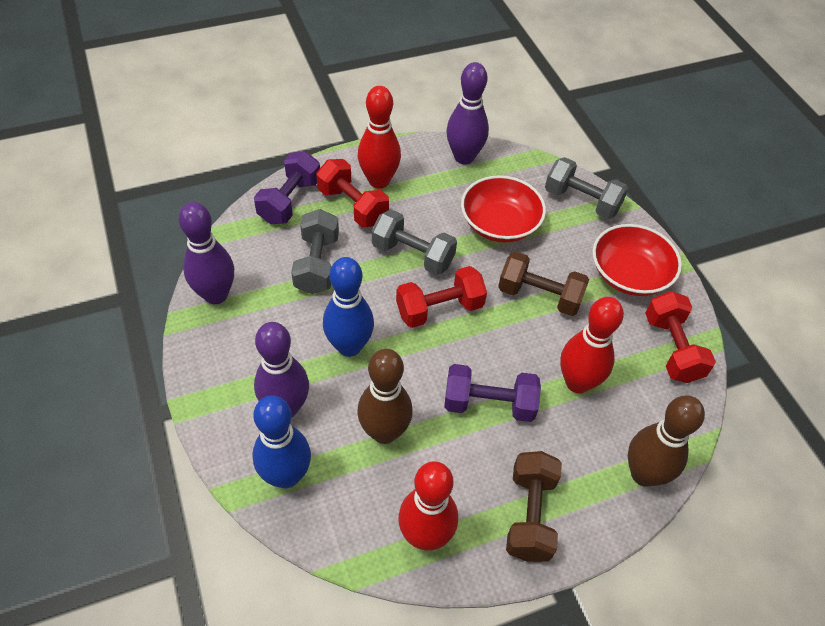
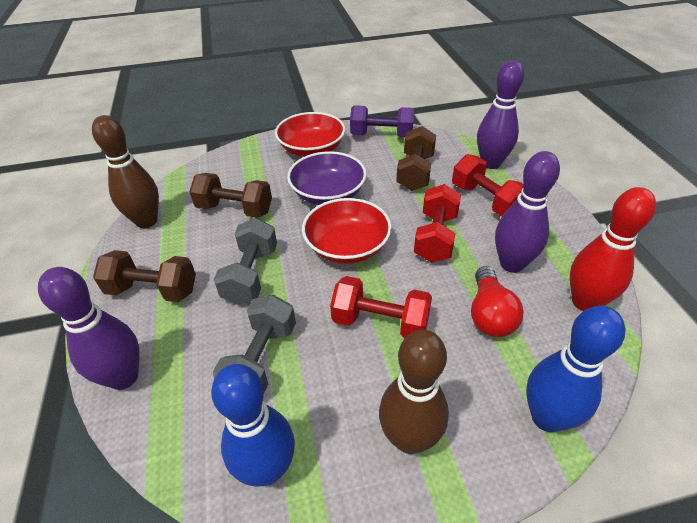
brown dumbbell: [498,251,589,316] [506,451,562,562] = 2 -> [93,250,196,302] [189,173,272,218] [396,126,436,191] = 3
grey dumbbell: [291,209,339,294] [372,210,457,275] [545,157,628,219] = 3 -> [213,295,296,393] [214,218,277,305] = 2
purple bowl: none = 0 -> [287,151,367,205] = 1
purple dumbbell: [254,151,320,224] [444,364,541,422] = 2 -> [350,105,414,137] = 1
red bowling pin: [358,86,401,189] [398,461,458,550] [560,297,624,393] = 3 -> [570,187,656,311] = 1
red light bulb: none = 0 -> [471,266,524,337] = 1

